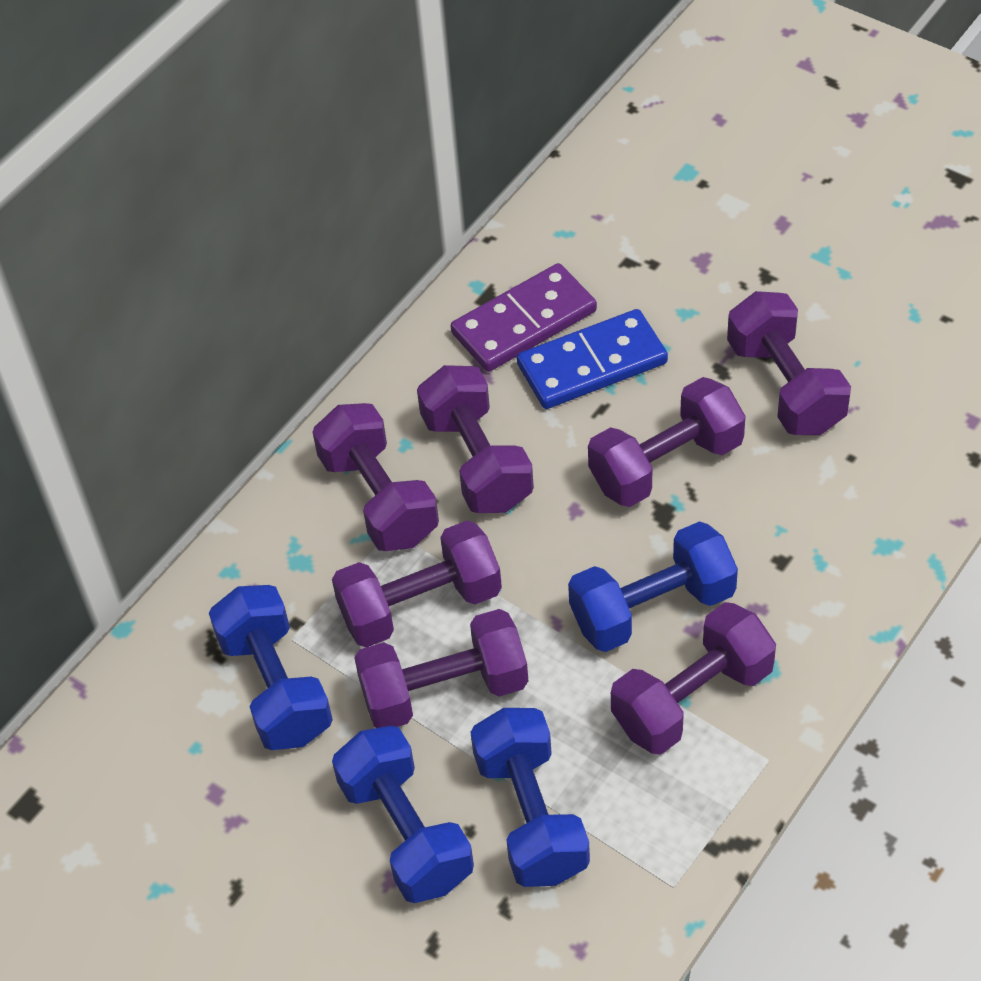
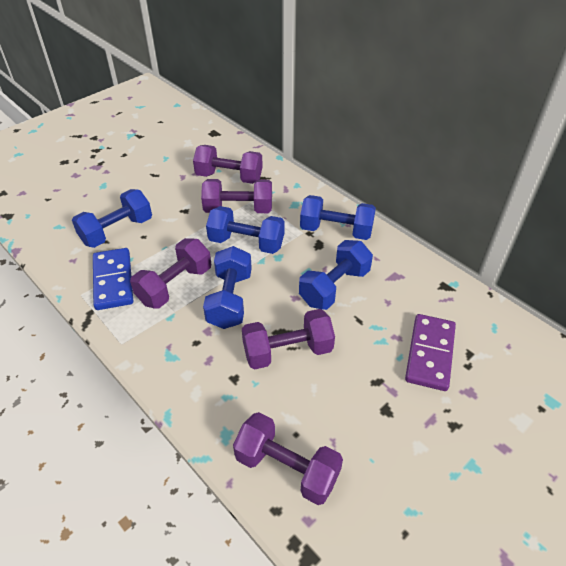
blue dumbbell: [209,585,333,750] [332,726,474,903] [471,708,590,887] [568,521,738,652] = 4 -> [72,189,152,248] [203,246,252,329] [206,206,285,254] [299,240,373,310] [300,195,376,240] = 5
purple dumbbell: [313,403,439,551] [332,520,502,647] [354,609,528,728] [417,365,534,513] [588,377,746,507] [611,602,776,754] [727,291,851,435] = 7 -> [130,238,211,309] [193,145,263,184] [201,179,272,213] [233,412,343,505] [242,309,335,369] = 5

